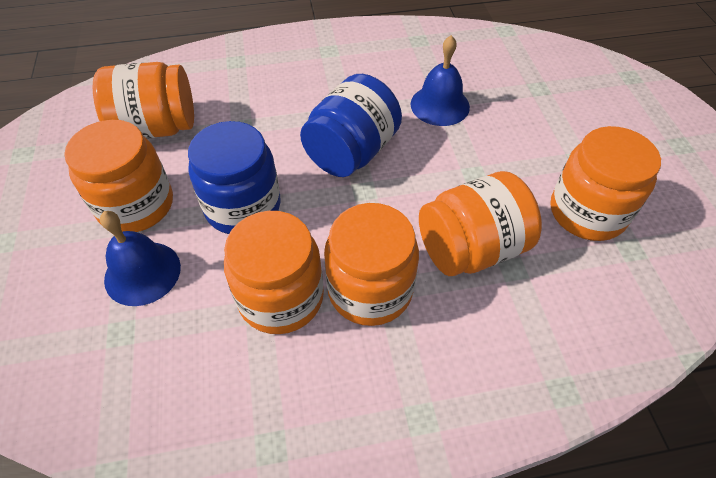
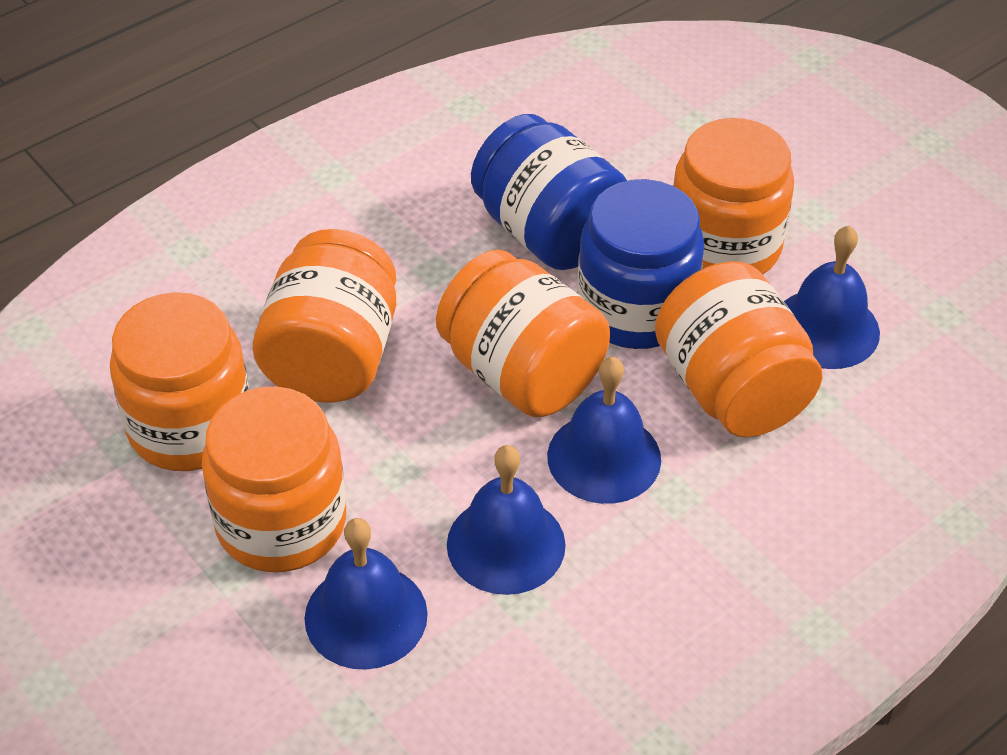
blue bell: [100,211,181,306] [410,35,470,126] = 2 -> [304,518,428,670] [447,445,566,595] [547,357,661,504] [784,226,880,369] = 4

